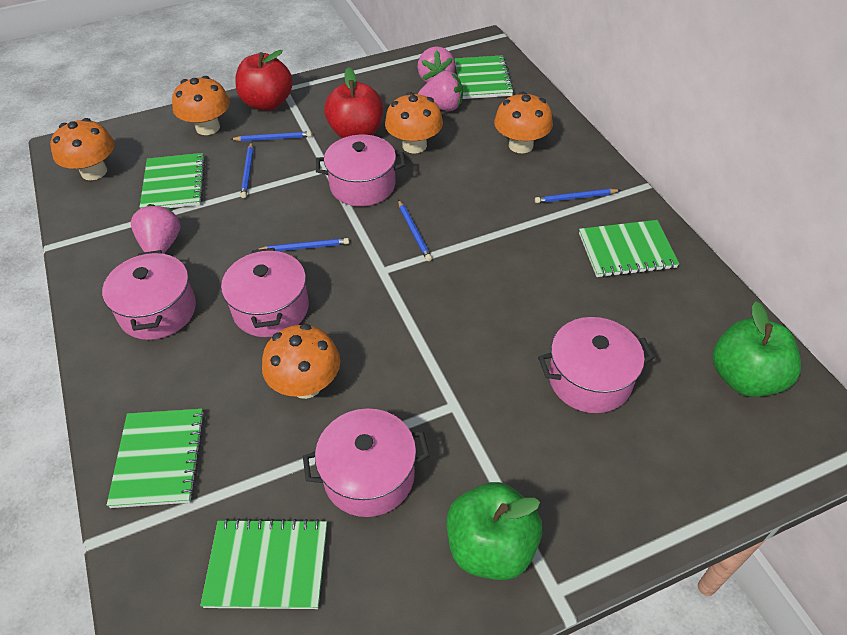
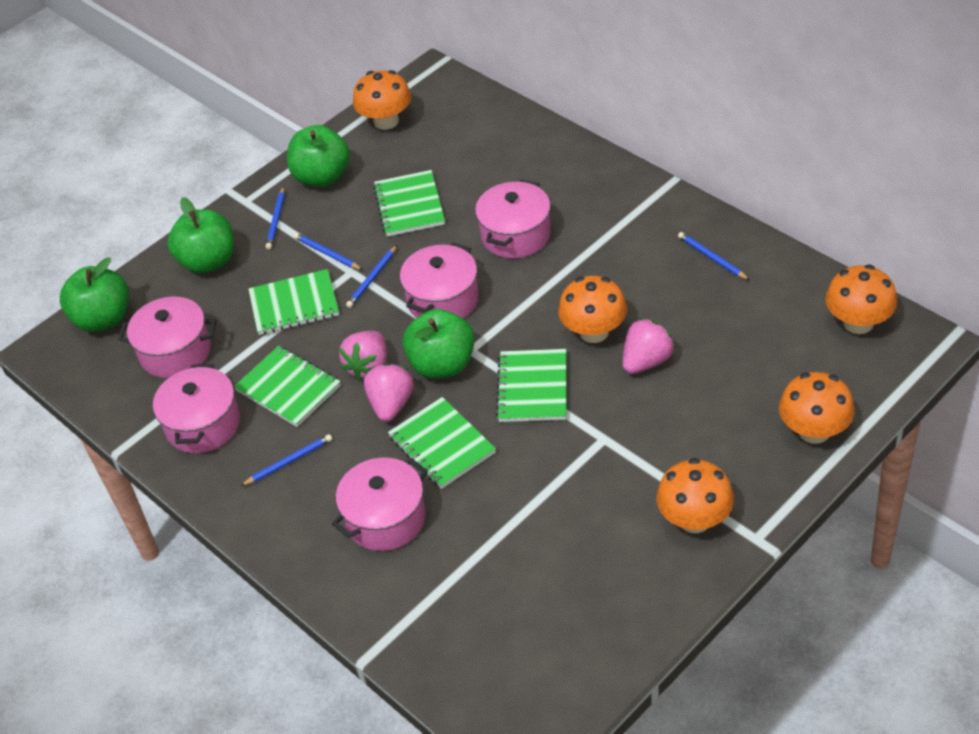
green apple: [447,482,542,580] [713,301,801,397] = 2 -> [60,258,129,332] [167,197,234,274] [287,125,350,187] [403,309,475,379] = 4
red apple: [235,50,293,111] [324,67,383,138] = 2 -> none = 0

